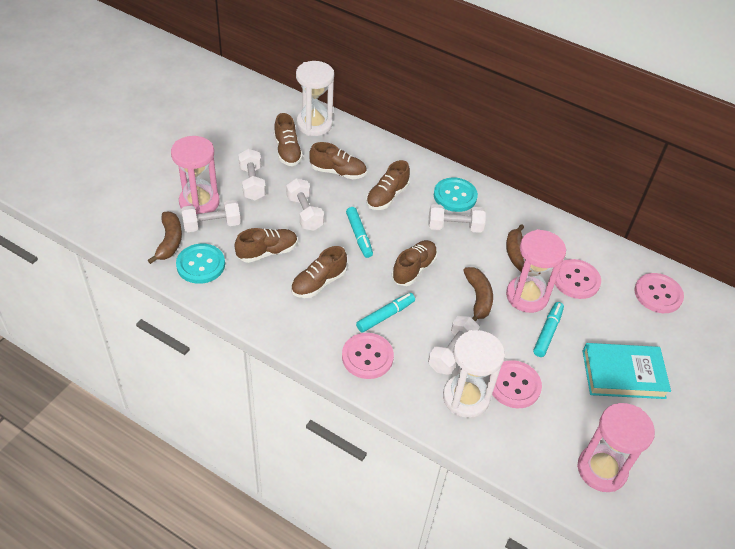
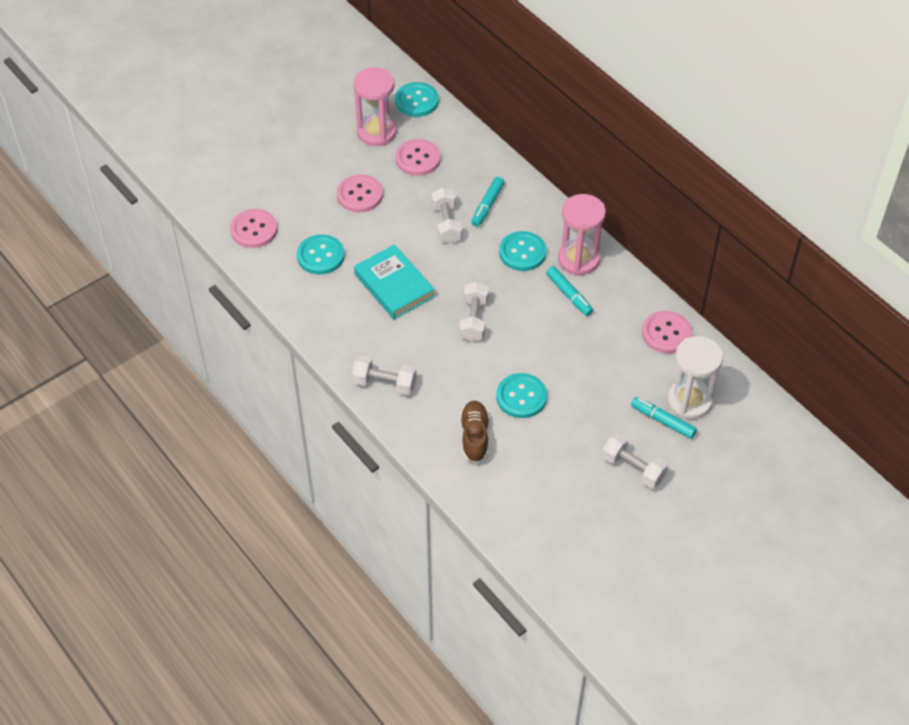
brown banana: [148,212,182,264] [463,267,493,322] [506,224,541,275] = 3 -> none = 0
brown shoe: [235,228,298,263] [274,113,303,166] [291,246,347,298] [309,142,367,179] [366,160,410,210] [392,240,437,286] = 6 -> [460,401,489,463] = 1
pink hourglass: [171,136,220,214] [506,229,566,313] [577,403,655,492] = 3 -> [354,67,396,146] [558,194,606,276] = 2
turquoise button: [176,244,225,284] [434,178,478,212] = 2 -> [297,235,344,274] [395,82,439,117] [496,373,547,418] [499,231,547,271] = 4
white dumbbell: [181,200,241,232] [238,149,266,200] [286,178,324,231] [428,204,486,233] [428,316,480,375] = 5 -> [352,356,416,395] [431,187,462,244] [460,281,489,342] [602,433,668,488] = 4
white hourglass: [296,61,334,136] [443,330,505,418] = 2 -> [667,336,723,419] = 1

